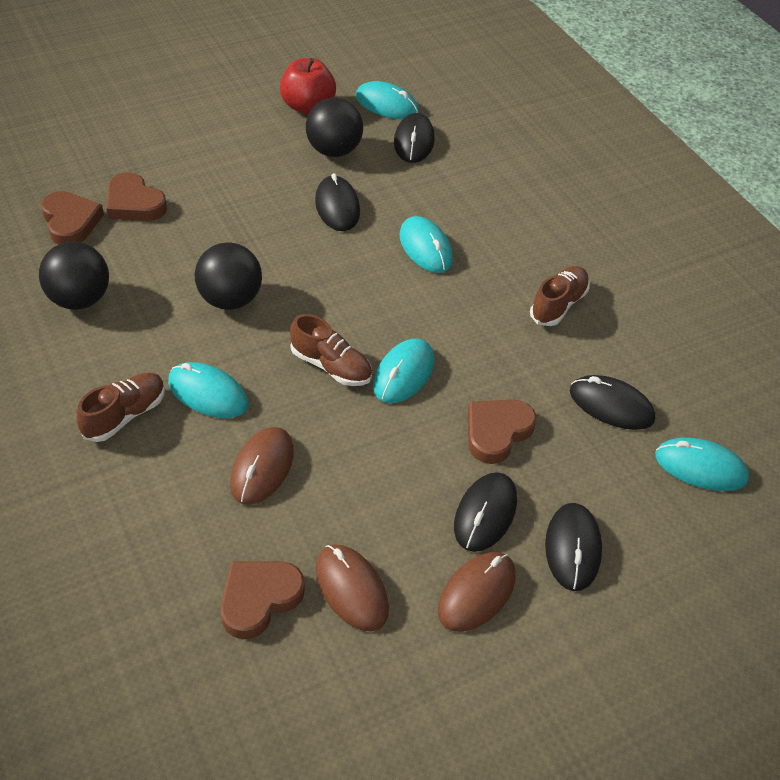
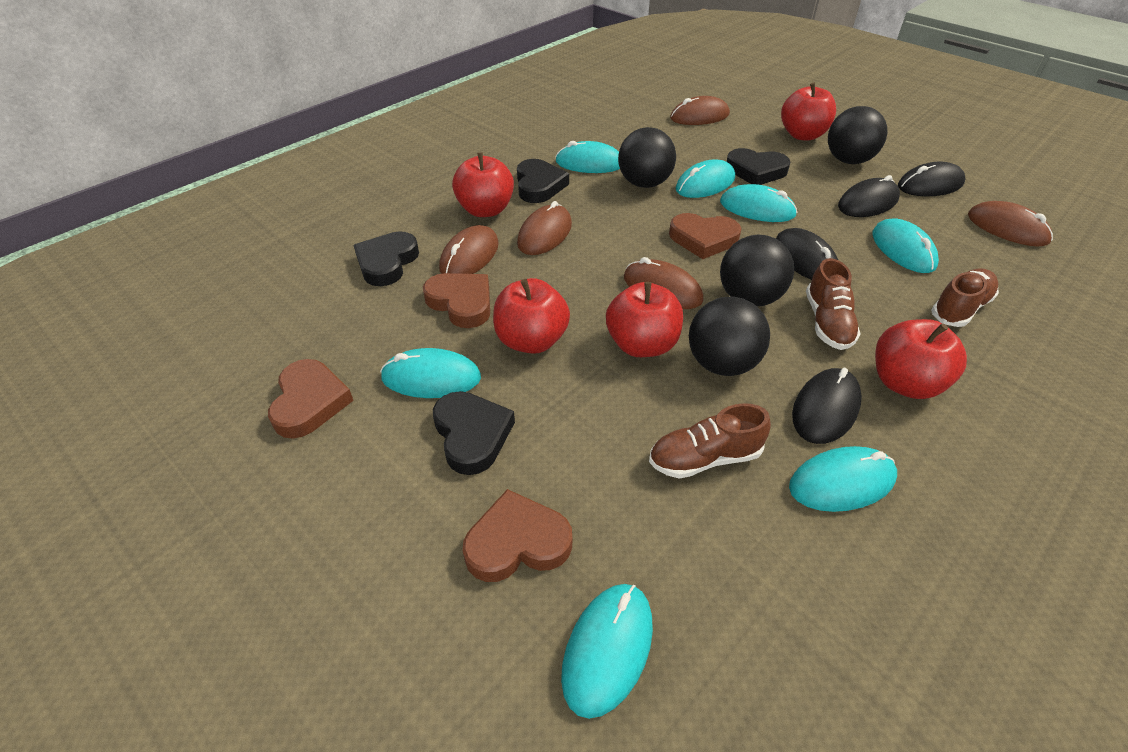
black ball: [39,242,109,310] [194,242,262,310] [306,98,363,157] = 3 -> [618,127,676,188] [689,297,770,376] [720,234,794,306] [828,106,887,164] = 4
black heart: none = 0 -> [354,231,419,286] [433,391,515,475] [517,159,569,203] [727,148,791,185] = 4
black mouse: [315,173,360,231] [394,113,435,163] [454,472,517,552] [545,503,602,591] [570,375,655,430] = 5 -> [776,228,838,280] [792,368,862,444] [838,175,900,217] [898,161,966,196] = 4
brown mouse: [230,427,294,505] [316,544,389,632] [438,552,516,632] = 3 -> [439,225,499,274] [517,201,572,255] [624,257,704,309] [670,96,730,125] [968,201,1053,247] = 5
red apple: [280,58,336,115] = 1 -> [452,153,514,217] [493,278,570,354] [606,282,683,357] [781,83,836,141] [875,319,967,399] = 5
turquoise mouse: [168,362,248,418] [355,81,419,119] [373,338,434,403] [399,216,453,273] [655,437,749,491] = 5 -> [380,348,481,398] [555,141,620,173] [561,584,653,719] [676,159,735,198] [720,184,797,222] [789,446,897,512] [872,218,939,273] = 7

